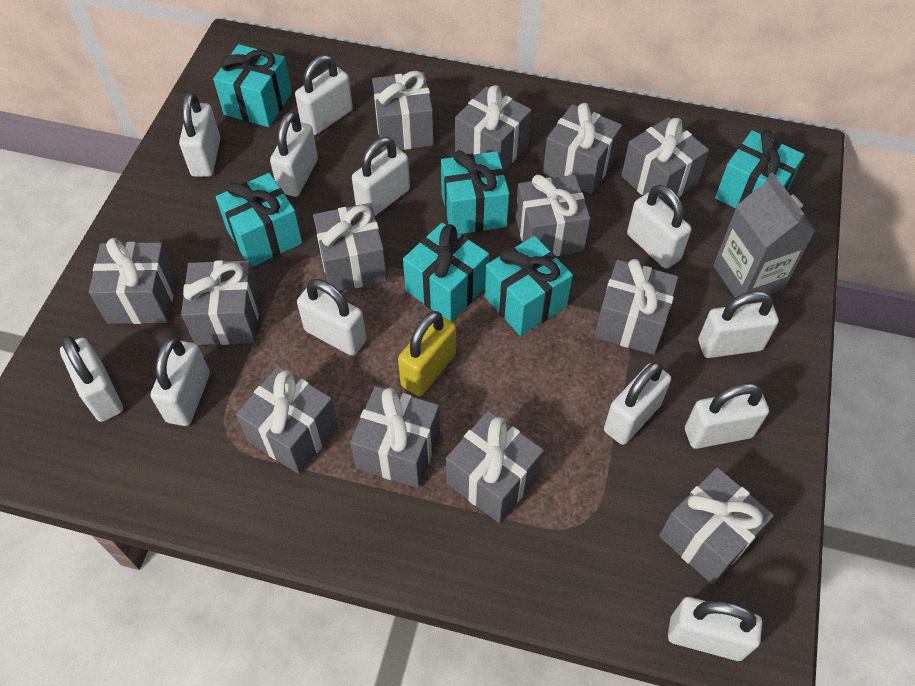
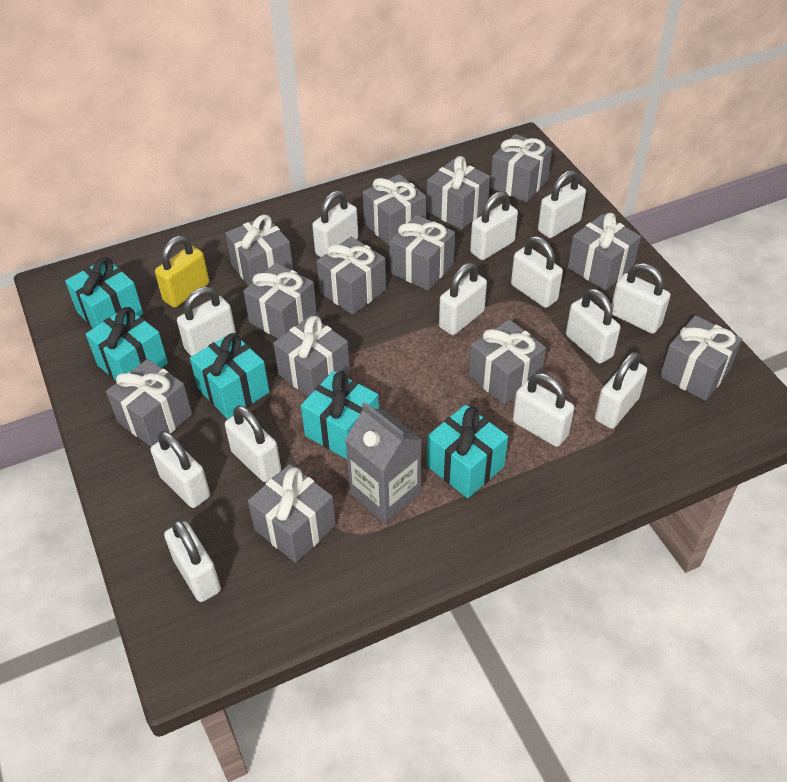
turquoise gift: [213,44,292,127] [216,173,303,267] [403,222,489,322] [441,150,509,234] [485,236,573,336] [715,130,805,208] = 6 -> [65,258,143,328] [86,307,168,381] [190,332,269,419] [301,371,379,459] [427,405,508,498] = 5
white padlock: [60,336,123,422] [151,337,210,426] [179,92,220,177] [270,111,318,197] [295,55,353,135] [297,279,366,356] [352,137,410,216] [604,362,671,445] [627,185,692,269] [668,597,762,661] [685,383,769,449] [698,291,779,358] = 12 -> [151,431,210,508] [164,519,221,602] [177,287,236,356] [225,405,281,482] [312,190,358,257] [439,263,487,335] [470,191,518,260] [511,236,563,308] [513,373,574,447] [538,170,586,238] [566,288,621,364] [595,352,647,429] [611,263,671,334] = 13

